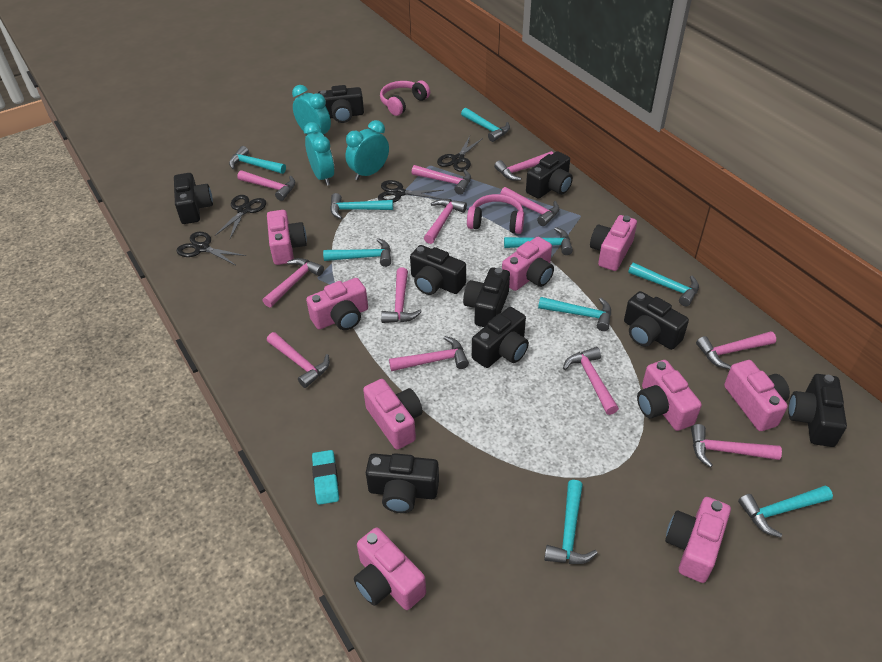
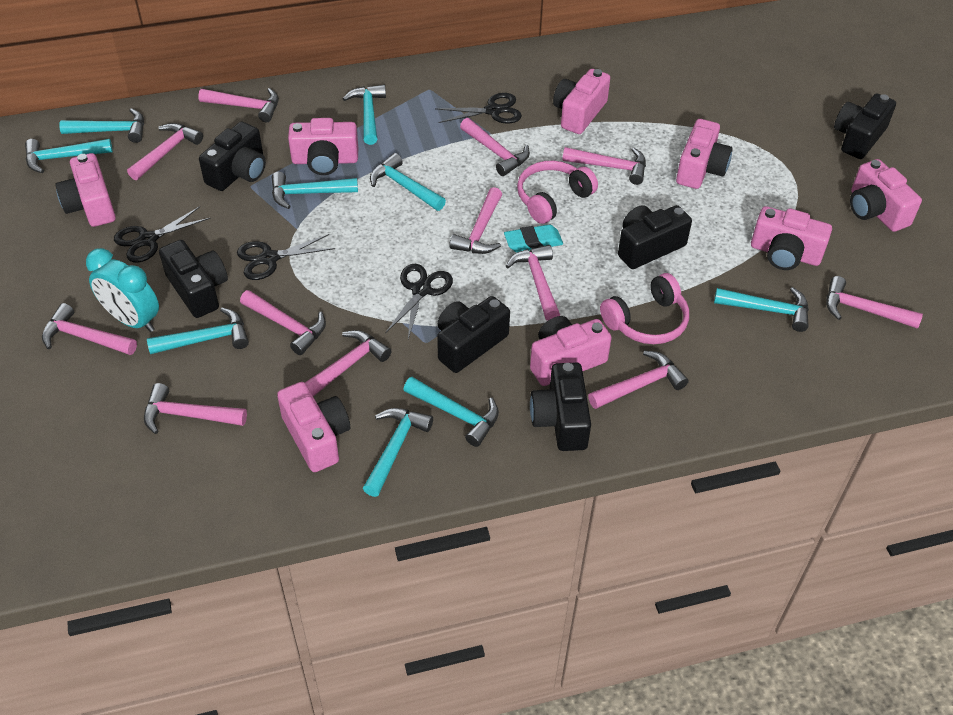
black camera: [174,173,213,224] [318,85,364,123] [366,453,439,513] [410,245,466,295] [463,267,510,327] [472,307,529,368] [526,151,573,199] [624,291,689,350] [788,374,847,447] = 9 -> [159,240,228,318] [199,122,266,191] [437,296,510,373] [530,362,591,451] [618,205,692,269] [834,94,896,159] = 6
pink camera: [267,210,307,265] [306,278,368,330] [354,527,426,610] [363,379,423,450] [502,237,554,291] [590,215,637,271] [637,360,702,431] [665,497,731,583] [724,360,790,431] = 9 -> [55,153,116,227] [277,382,350,472] [288,118,358,175] [530,316,612,386] [553,69,610,134] [676,119,733,189] [751,206,832,270] [850,159,922,232] = 8
turquoise clock: [292,85,331,136] [304,122,334,186] [345,120,389,180] = 3 -> [86,248,159,332] = 1

